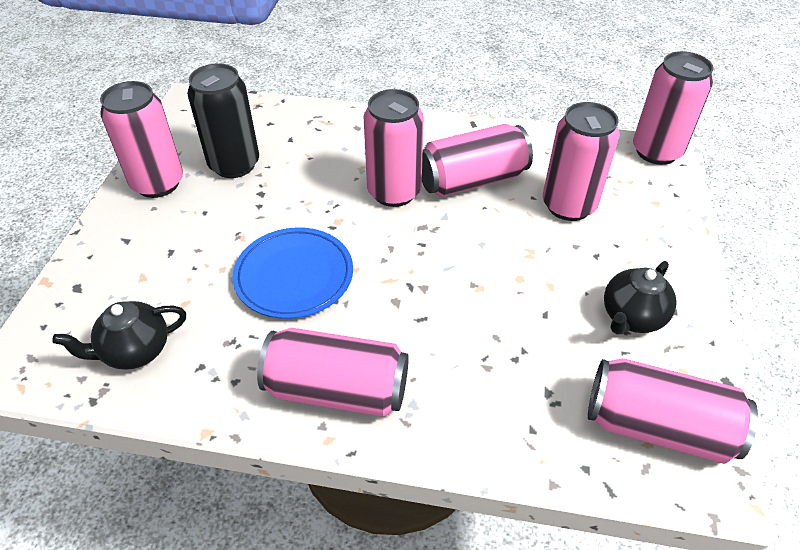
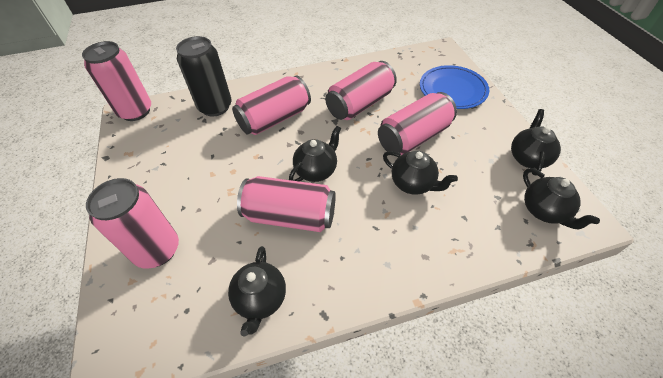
black teapot: [52,301,186,370] [604,261,676,334] = 2 -> [228,246,286,336] [289,126,341,182] [383,151,458,195] [511,109,561,176] [523,168,600,229] = 5
pink can: [100,81,183,198] [257,328,409,417] [364,89,424,207] [422,124,533,197] [543,102,620,221] [588,358,758,464] [633,51,713,165] = 7 -> [82,41,151,121] [86,178,179,269] [232,75,311,135] [237,176,336,232] [325,61,397,120] [378,92,457,155] = 6

